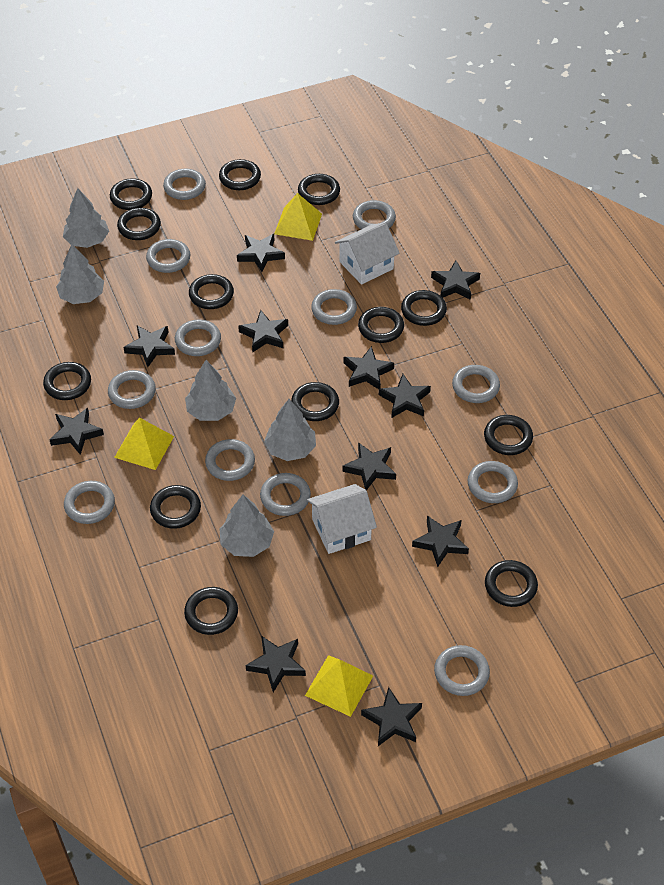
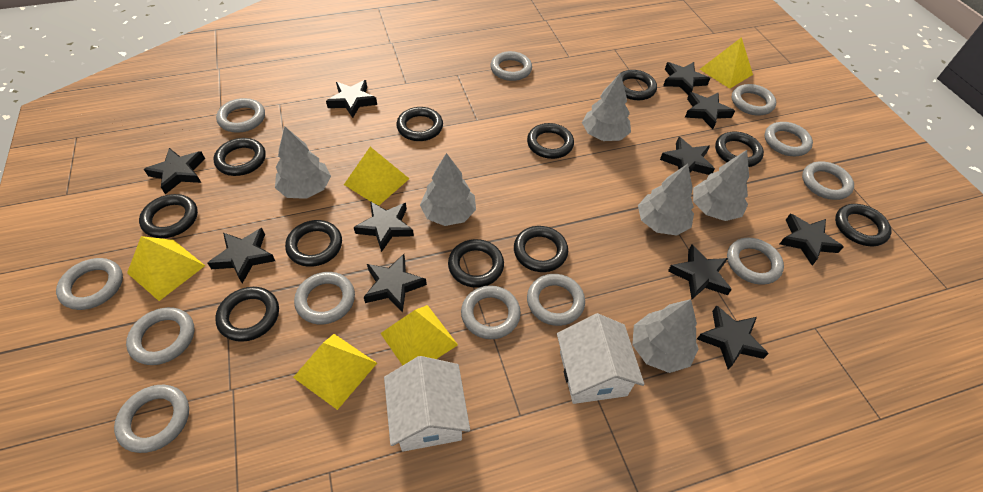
black ring: [43,362,91,400] [110,178,152,210] [117,208,161,240] [150,485,201,529] [184,587,238,635] [189,274,234,309] [219,159,261,190] [291,382,339,421] [298,174,340,205] [358,307,404,343] [401,290,447,326] [484,415,533,455] [485,560,538,607] = 13 -> [139,194,198,238] [214,138,266,176] [215,287,279,342] [285,220,342,267] [396,107,443,141] [448,239,504,288] [514,226,568,272] [527,123,574,159] [616,70,657,100] [715,132,764,167] [835,204,891,246] = 11
grey tree: [56,244,104,304] [63,188,109,248] [185,360,236,421] [219,495,274,557] [264,399,316,461] = 5 -> [275,127,331,199] [420,153,476,226] [582,73,631,141] [632,299,699,373] [638,164,694,236] [693,150,749,221] = 6
yellow pyramid: [114,417,174,470] [274,193,322,241] [305,655,373,717] = 3 -> [127,236,205,301] [293,334,377,410] [344,147,409,206] [380,305,458,365] [700,37,753,89] = 5

